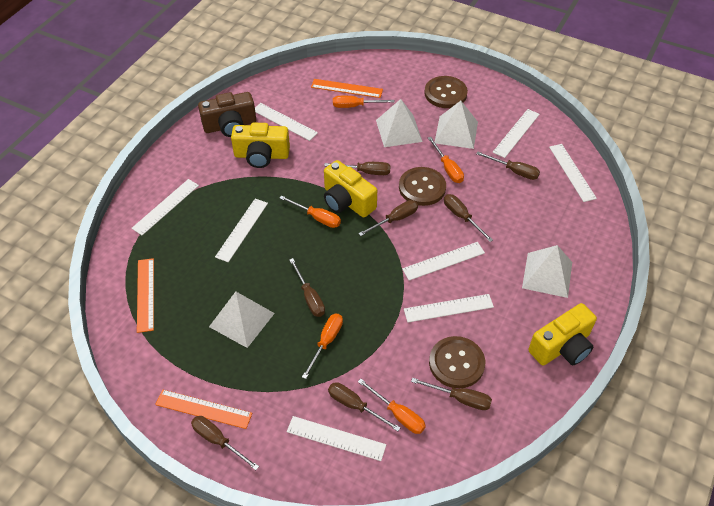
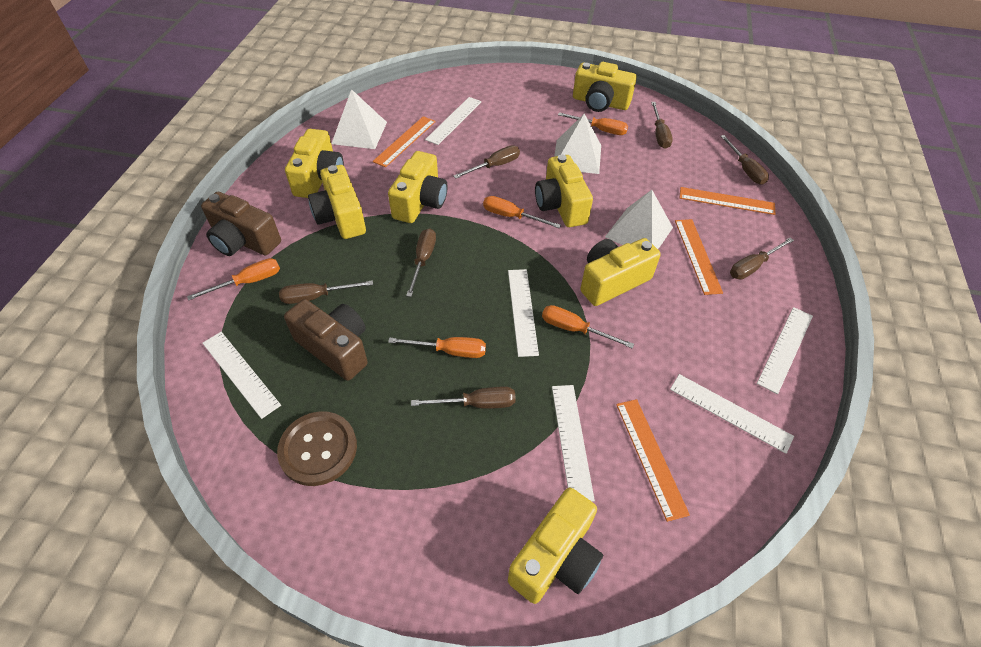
brown button: [399,167,446,206] [424,76,468,108] [429,336,485,388] = 3 -> [277,411,357,486] = 1
brown camera: [198,92,256,137] = 1 -> [201,192,281,256] [284,299,368,381] = 2
brown screwdriver: [191,416,259,470] [289,258,325,317] [324,162,391,175] [328,382,401,431] [358,200,418,236] [411,378,492,410] [444,194,493,242] [476,152,540,180] = 8 -> [279,280,373,304] [406,228,436,297] [411,386,516,409] [453,145,520,179] [651,102,673,149] [721,135,769,185] [730,238,794,280] = 7
orange ruler: [137,258,154,333] [155,389,252,429] [311,79,383,98] = 3 -> [373,116,436,167] [616,399,690,522] [675,219,723,295] [679,187,775,215] = 4
white pyramid: [209,292,275,348] [376,99,423,147] [435,101,478,149] [522,245,572,298] = 4 -> [331,89,387,149] [554,113,601,174] [605,190,673,249] = 3
white ruler: [131,179,199,235] [215,199,268,262] [255,103,318,141] [287,416,386,461] [402,242,485,281] [404,294,494,322] [493,109,540,158] [549,144,597,202] = 8 -> [202,332,281,419] [425,97,482,145] [508,269,539,357] [552,385,595,501] [670,374,794,454] [757,307,813,394] = 6
yellow camera: [231,122,290,168] [324,160,377,218] [528,303,597,366] = 3 -> [285,129,344,198] [308,165,366,239] [388,151,447,223] [508,487,603,604] [535,155,593,227] [573,62,637,112] [580,238,661,306] = 7

